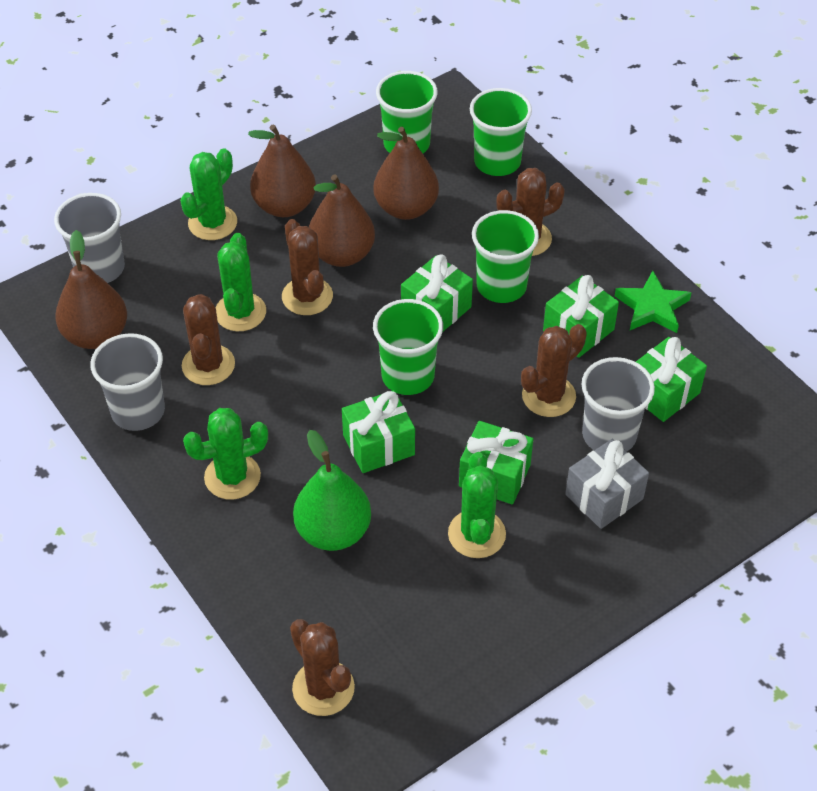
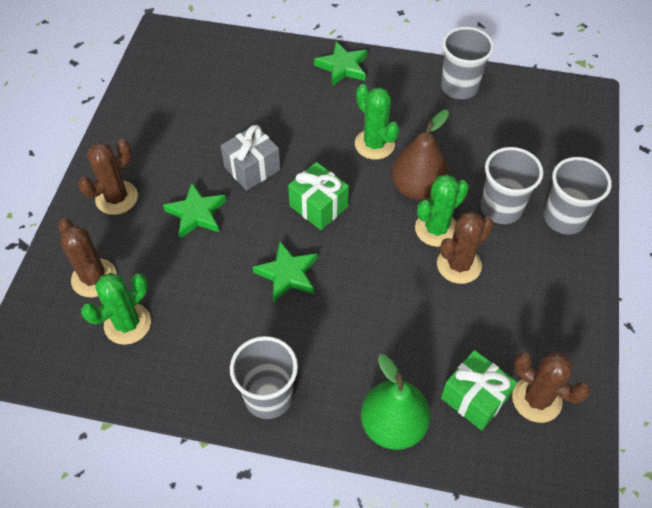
brown cactus: [182,294,235,385] [282,219,333,315] [290,619,355,716] [496,168,565,256] [521,324,587,417] = 5 -> [58,218,117,297] [78,139,138,215] [437,212,494,284] [512,352,590,423] = 4
brown pear: [55,230,127,349] [248,124,316,217] [309,174,375,267] [373,127,439,220] = 4 -> [391,110,449,200] = 1
green cactus: [180,148,237,240] [183,408,268,500] [216,233,266,331] [448,452,506,558] = 4 -> [81,273,151,345] [355,84,399,160] [415,174,469,247] = 3
green cup: [373,299,443,395] [376,71,438,153] [470,88,532,176] [472,210,539,303] = 4 -> none = 0
green gift: [342,390,415,473] [401,254,473,331] [459,421,533,504] [543,275,619,358] [636,337,707,422] = 5 -> [288,162,349,230] [441,350,517,430] = 2
green star: [615,271,692,333] = 1 -> [163,183,227,239] [253,241,317,302] [314,41,367,86] = 3
grey cup: [54,193,125,283] [90,333,165,431] [581,357,655,451] = 3 -> [230,336,298,419] [441,27,494,99] [481,147,543,224] [544,157,612,234] = 4

